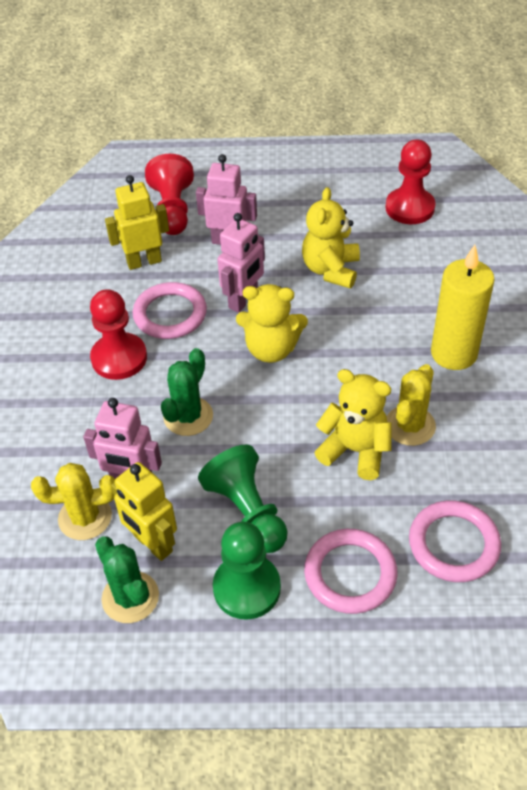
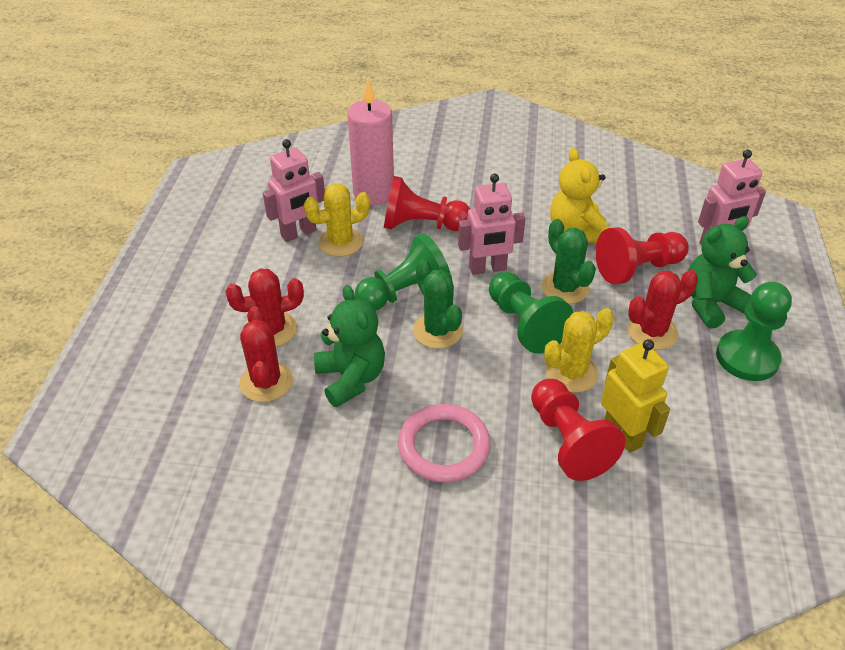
green pawn: [198,444,288,553] [213,522,281,620] = 2 -> [355,233,451,311] [489,272,574,353] [716,282,792,381] = 3
green teddy bear: none = 0 -> [314,285,385,407] [688,216,757,329] = 2
pink candle: none = 0 -> [347,79,394,205] = 1
pink ring: [133,282,207,339] [304,529,398,614] [409,500,501,582] = 3 -> [398,404,491,482] = 1
red cactus: none = 0 -> [225,269,304,347] [239,306,293,402] [628,270,698,350] = 3
yellow candle: [431,245,495,370] = 1 -> none = 0
yellow robot: [105,175,169,270] [111,462,177,561] = 2 -> [601,339,670,453] = 1
yellow teddy bear: [236,284,308,363] [302,187,360,288] [314,369,392,480] = 3 -> [550,148,610,243] = 1

